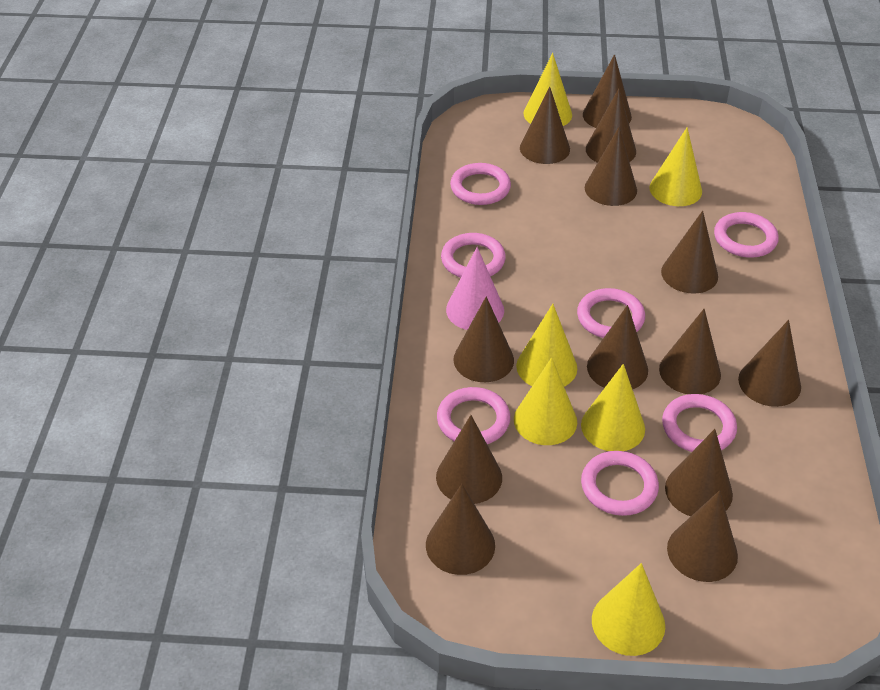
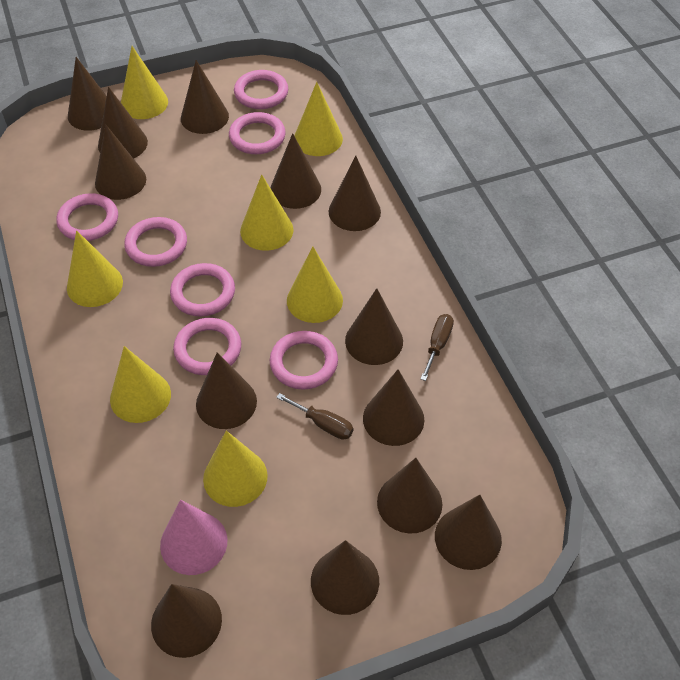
brown screwdriver: none = 0 -> [276,393,353,440] [421,314,454,381] = 2
yellow cone: [514,357,577,445] [516,304,577,386] [524,53,572,126] [581,364,645,451] [592,563,665,656] [649,127,702,206] = 6 -> [67,230,123,307] [110,346,171,423] [121,46,168,119] [203,431,268,507] [240,174,294,251] [287,246,343,323] [294,82,343,156] = 7

